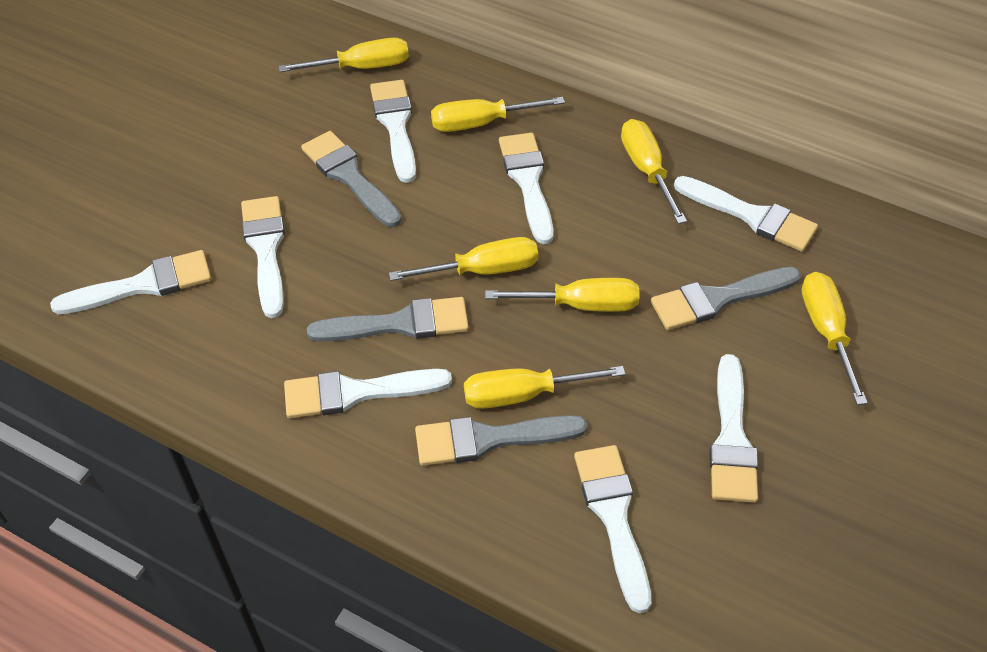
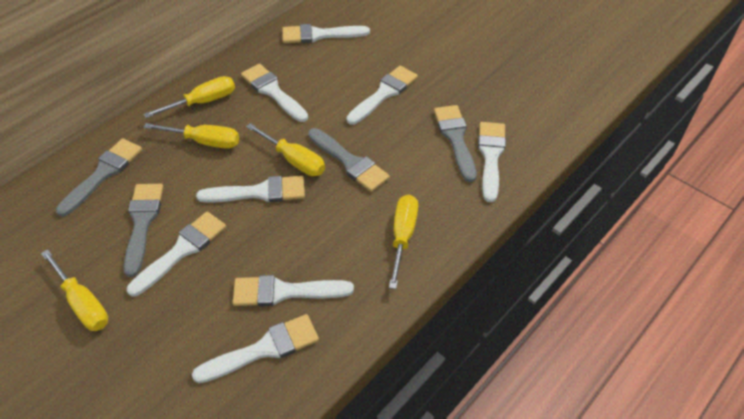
yellow screwdriver: [279,38,409,72] [389,237,538,281] [431,97,565,132] [464,366,625,409] [485,278,639,312] [621,119,687,224] [802,272,868,405] = 7 -> [41,249,108,331] [143,123,239,149] [144,76,235,118] [246,123,325,176] [389,195,418,289] = 5

